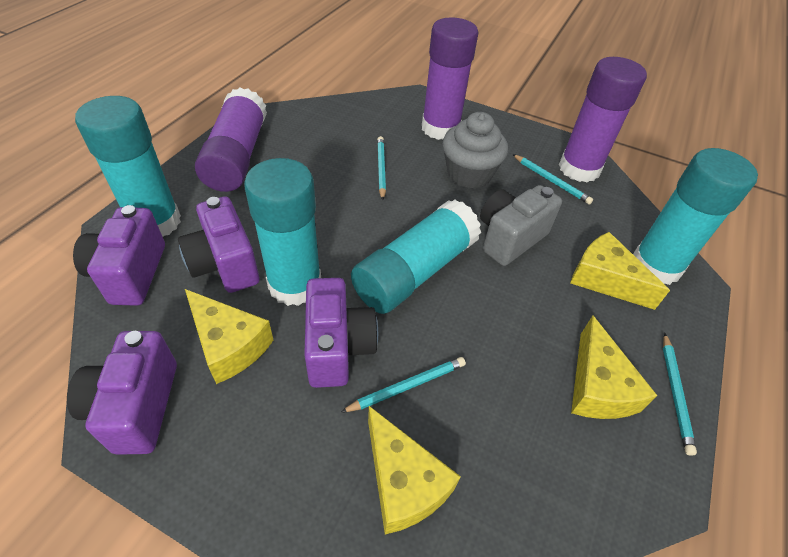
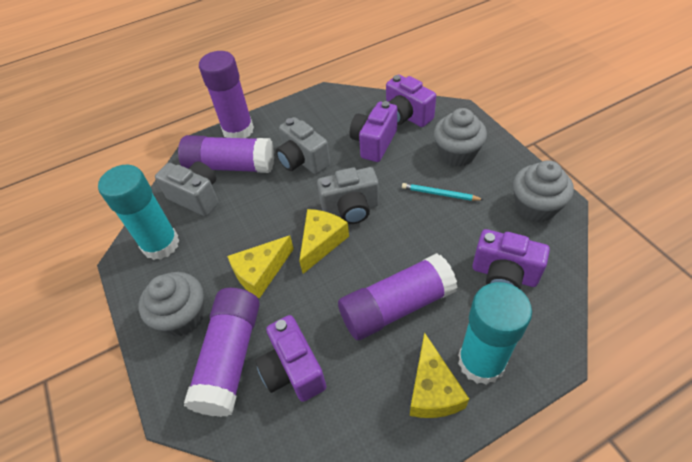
grey camera: [480,185,562,266] = 1 -> [155,161,219,216] [276,117,330,174] [317,167,379,224] = 3
grey cupcake: [443,112,508,189] = 1 -> [139,272,204,336] [434,108,487,167] [513,160,574,222] = 3
purple glue stick: [195,88,267,192] [422,17,478,140] [559,57,647,182] = 3 -> [178,135,274,173] [184,288,260,417] [199,51,254,138] [338,253,458,340] = 4
turquoise glue stick: [75,96,181,236] [244,158,321,306] [351,200,481,314] [633,148,758,285] = 4 -> [98,165,180,260] [458,282,532,385] = 2
turquoise pencil: [340,357,466,413] [377,136,386,200] [512,154,593,205] [663,333,697,456] = 4 -> [402,183,484,201] = 1
yellow cheese: [185,289,274,384] [368,406,461,534] [570,232,670,310] [571,315,657,419] = 4 -> [227,235,294,298] [299,209,349,274] [410,332,469,418] = 3

